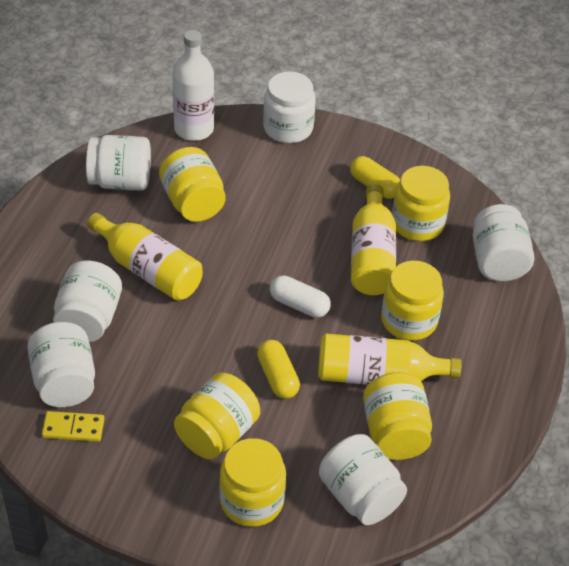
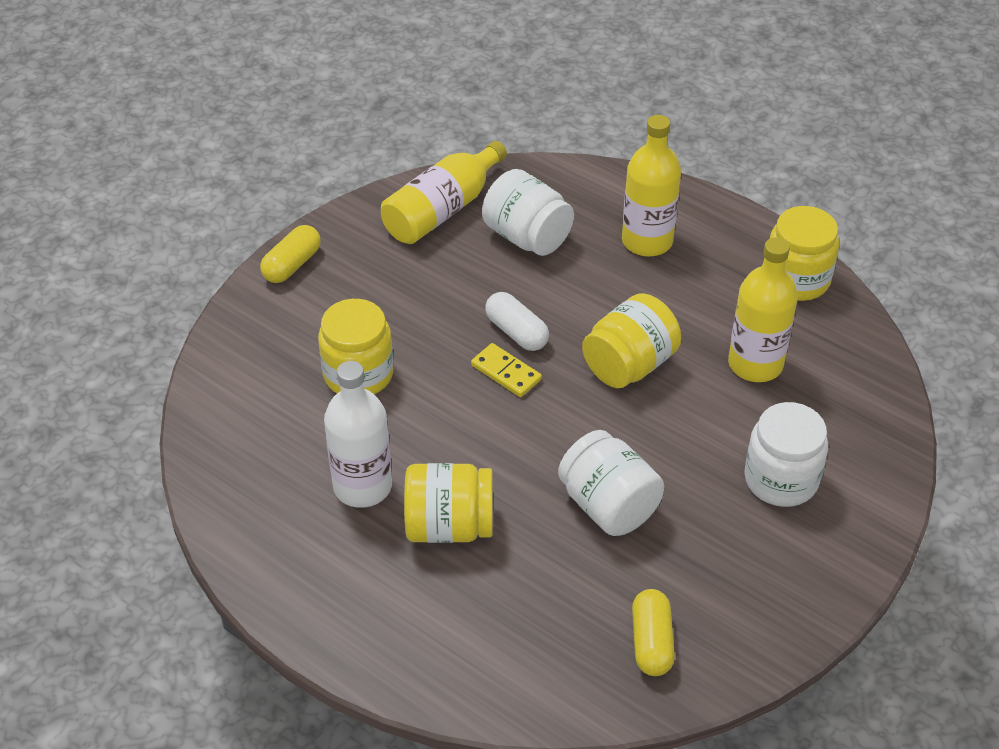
white jar: [27,322,95,407] [53,261,122,342] [86,135,151,191] [263,72,316,143] [319,434,407,525] [473,204,535,282] = 6 -> [482,169,574,256] [558,430,664,536] [744,402,828,507] = 3
yellow jar: [159,147,226,222] [174,373,260,459] [219,438,286,527] [363,372,432,460] [381,261,444,341] [392,166,450,241] = 6 -> [318,299,394,394] [404,463,493,543] [582,293,681,388] [770,206,839,301] = 4

